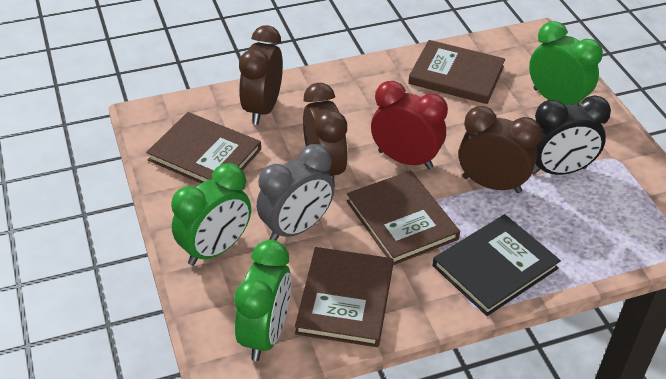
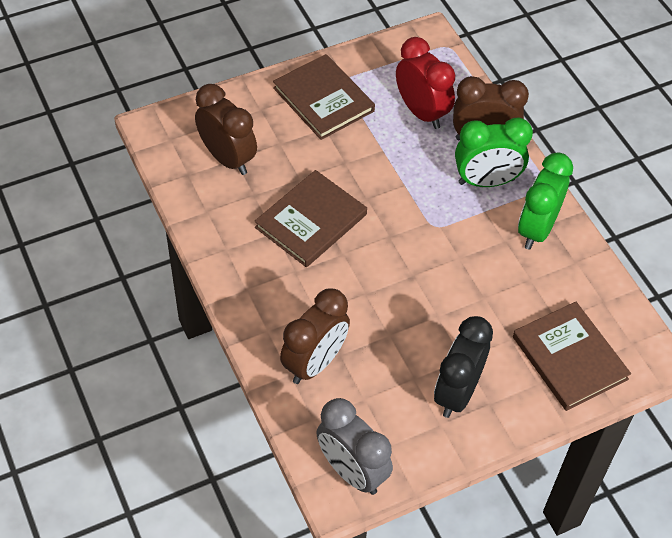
black book: [433,214,561,316] = 1 -> none = 0
brown book: [146,112,261,183] [295,247,393,347] [347,170,460,265] [408,40,505,104] = 4 -> [255,170,367,267] [273,54,375,140] [513,302,631,411] = 3
green clock: [171,163,251,266] [234,240,291,361] [529,21,603,105] = 3 -> [455,118,533,187] [518,153,573,250] = 2

